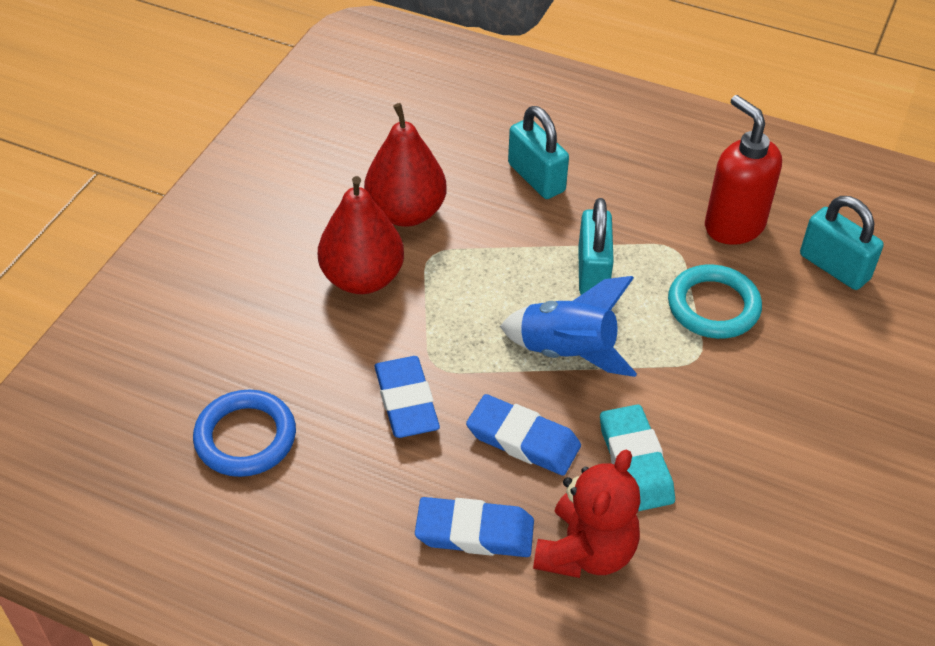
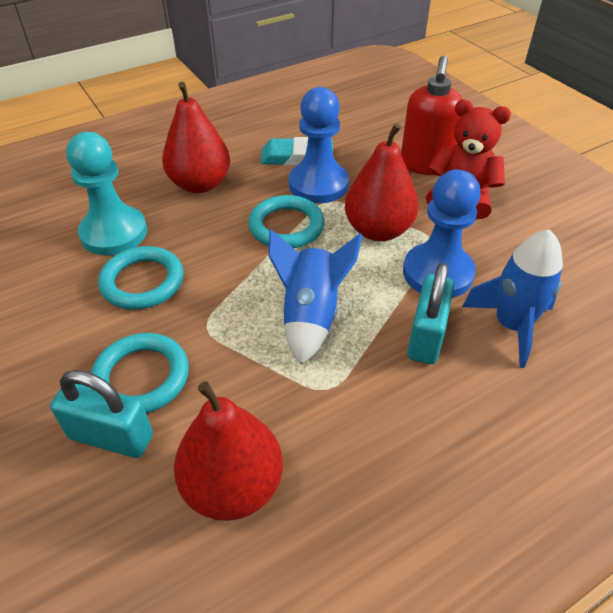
blue eraser: [374,356,440,438] [415,497,534,557] [466,394,581,476] = 3 -> none = 0
blue pawn: none = 0 -> [289,87,349,203] [403,170,481,298] = 2
blue ring: [193,390,296,477] = 1 -> none = 0
blue rocket: [500,276,637,377] = 1 -> [268,229,363,365] [462,229,563,368] = 2
red pear: [318,176,404,294] [364,103,446,227] = 2 -> [162,82,230,193] [174,381,283,521] [345,123,418,241] = 3
turquoise padlock: [508,106,569,199] [578,198,614,295] [800,196,884,290] = 3 -> [50,370,153,458] [407,263,454,364] = 2
turquoise pawn: none = 0 -> [66,132,147,255] = 1
turquoise ring: [668,264,762,339] = 1 -> [91,333,189,413] [98,246,184,309] [248,195,325,248] = 3

